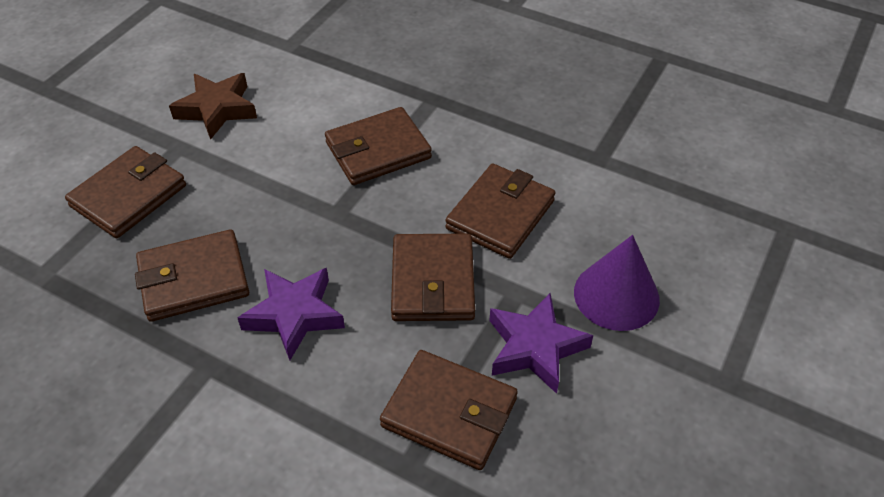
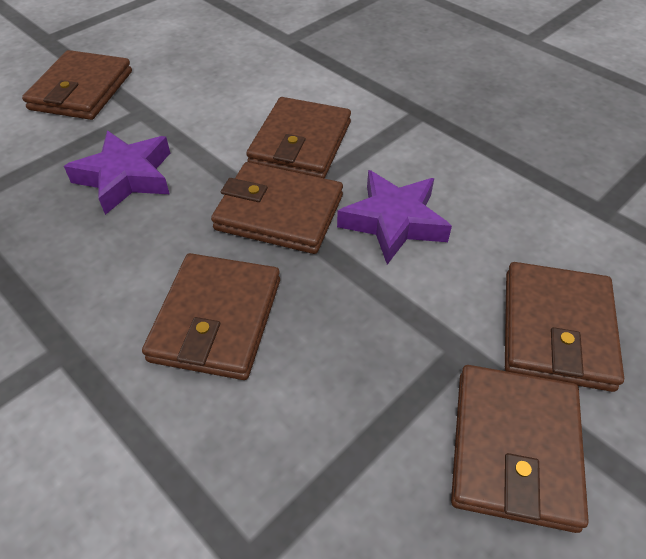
brown star: [169,73,257,140] = 1 -> none = 0
purple cone: [574,235,660,331] = 1 -> none = 0

